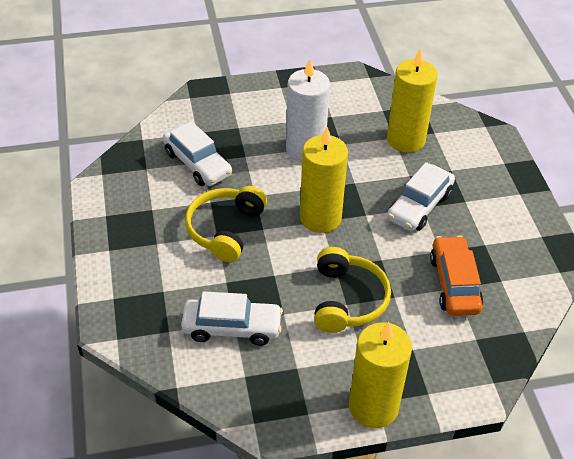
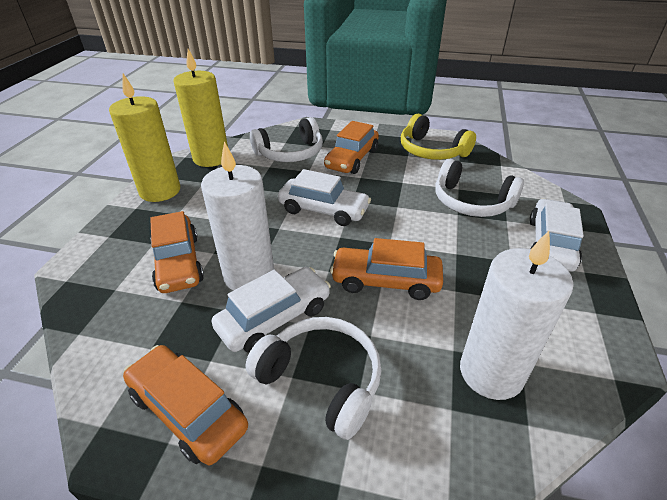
orange car: [430,235,483,316] = 1 -> [123,345,248,465] [150,211,204,293] [324,121,379,174] [330,238,443,300] = 4
white candle: [286,59,330,163] = 1 -> [201,141,274,291] [460,231,573,400] = 2
white headphones: none = 0 -> [245,317,381,440] [250,117,323,162] [435,159,524,217] = 3
yellow candle: [300,127,348,233] [349,322,412,428] [387,48,438,153] = 3 -> [109,74,180,202] [173,49,228,167] = 2
yellow headphones: [185,186,267,262] [314,247,391,333] = 2 -> [401,114,476,160] = 1

